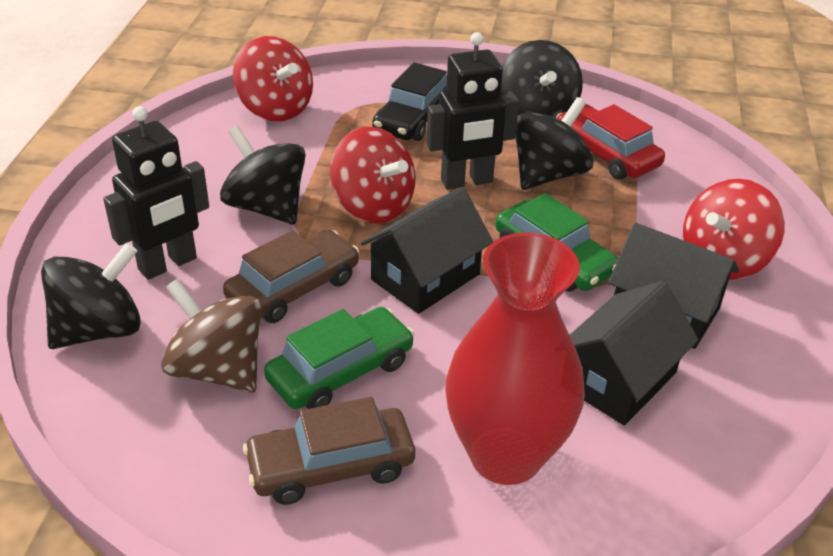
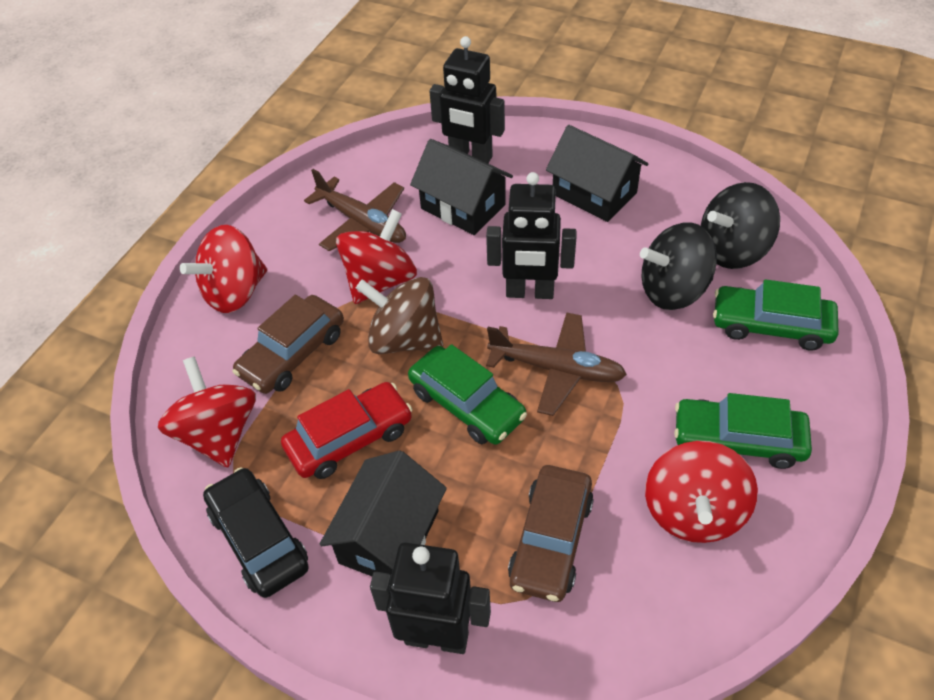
black robot: [103,106,209,280] [427,32,519,190] = 2 -> [370,542,491,654] [429,36,505,163] [486,172,577,299] = 3
black spinning top: [41,243,141,349] [220,126,306,225] [501,40,583,118] [515,97,593,190] = 4 -> [640,222,717,310] [701,182,780,269] = 2
brown plane: none = 0 -> [304,169,406,251] [486,313,627,416] = 2
green car: [264,307,414,409] [495,193,618,292] = 2 -> [408,344,527,445] [674,393,812,469] [713,279,839,351] = 3
red spinning top: [233,36,313,121] [330,127,416,223] [683,179,785,280] = 3 -> [158,356,256,467] [180,225,267,313] [336,209,417,304] [645,441,758,543] = 4
red vase: [446,232,585,485] = 1 -> none = 0

